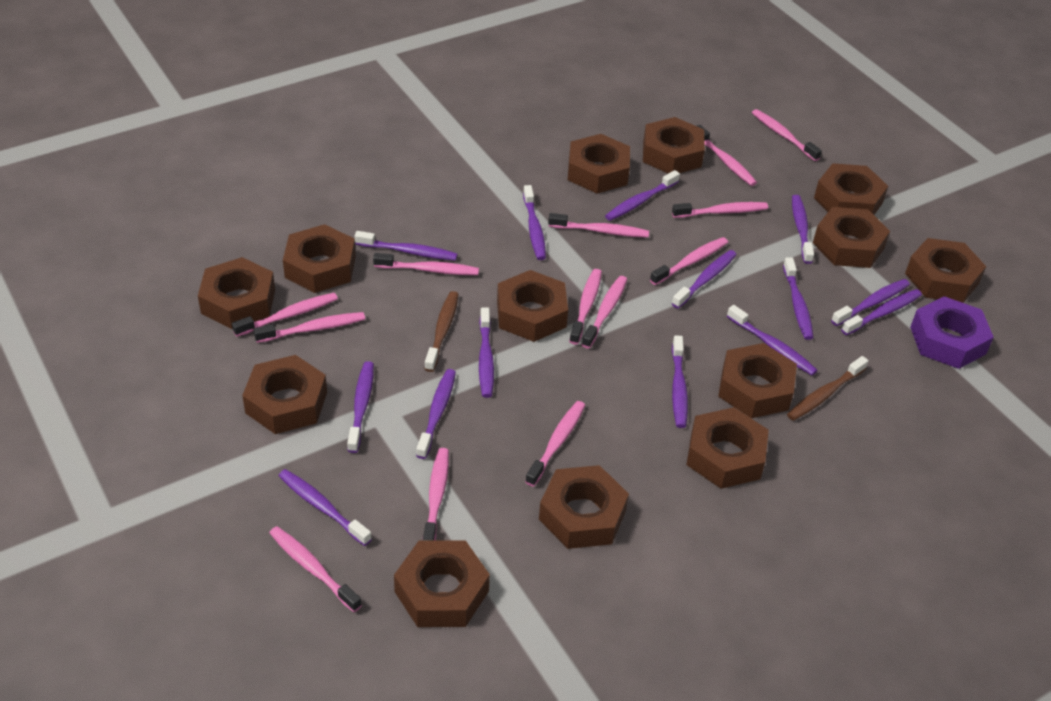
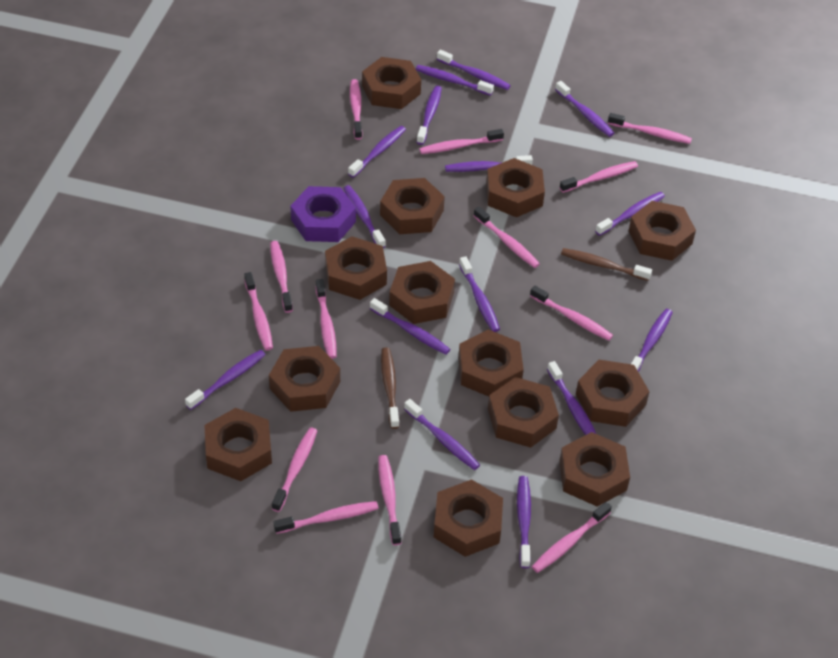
purple toothbrush: [279,469,372,546] [347,361,374,453] [354,231,458,261] [416,369,456,459] [479,307,494,398] [523,185,546,260] [605,170,680,221] [672,250,737,308] [672,335,688,428] [727,305,817,375] [783,257,813,340] [792,195,814,264] [831,279,910,326] [841,289,922,335] = 14 -> [185,349,266,410] [343,185,386,248] [348,126,406,178] [370,298,450,355] [404,399,480,470] [416,65,494,96] [416,86,442,145] [437,50,511,90] [445,155,533,172] [459,256,500,332] [517,476,531,568] [547,361,596,435] [555,81,614,137] [595,192,665,236] [631,309,673,372] = 15

